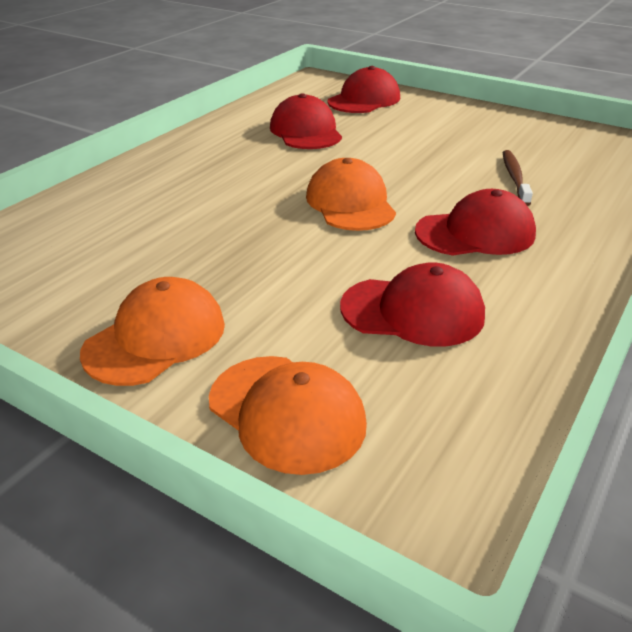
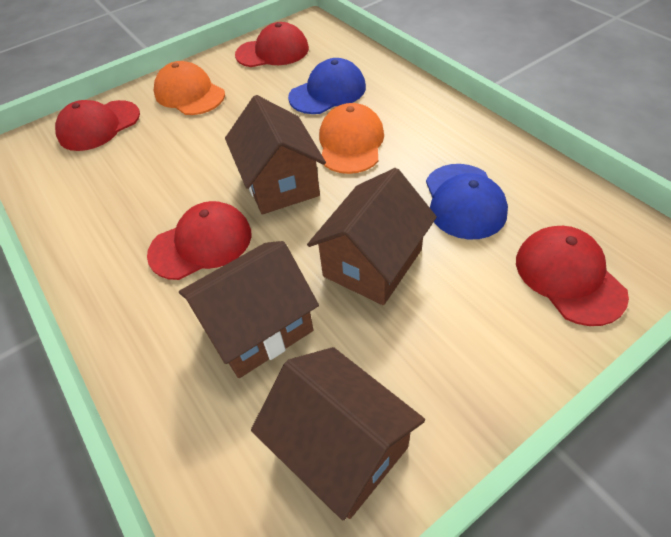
blue cap: none = 0 -> [288,58,366,114] [426,164,508,240] = 2
brown house: none = 0 -> [179,241,319,378] [225,95,326,215] [251,347,425,520] [307,168,437,305] = 4
brown toothbrush: [503,150,533,206] = 1 -> none = 0
orange cap: [80,277,225,386] [209,356,367,475] [306,158,396,231] = 3 -> [154,61,225,115] [319,103,384,174] = 2

